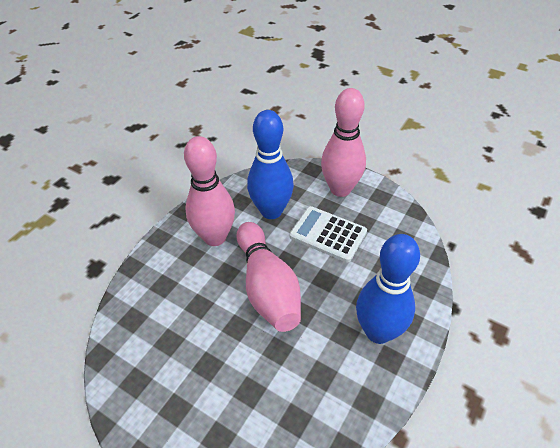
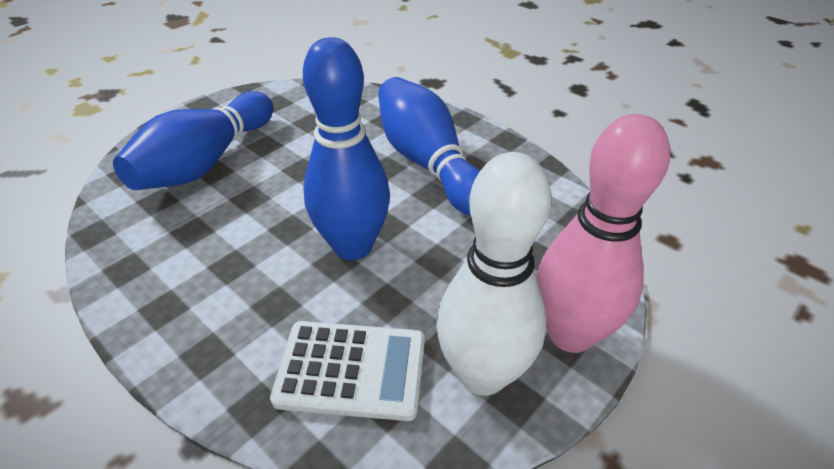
blue bowling pin: [247,110,294,219] [356,234,420,344] = 2 -> [113,91,273,190] [303,37,390,260] [378,77,480,216] = 3
pink bowling pin: [184,136,235,246] [236,222,301,332] [321,88,366,197] = 3 -> [536,114,670,353] = 1
white bowling pin: none = 0 -> [436,152,552,396] = 1

